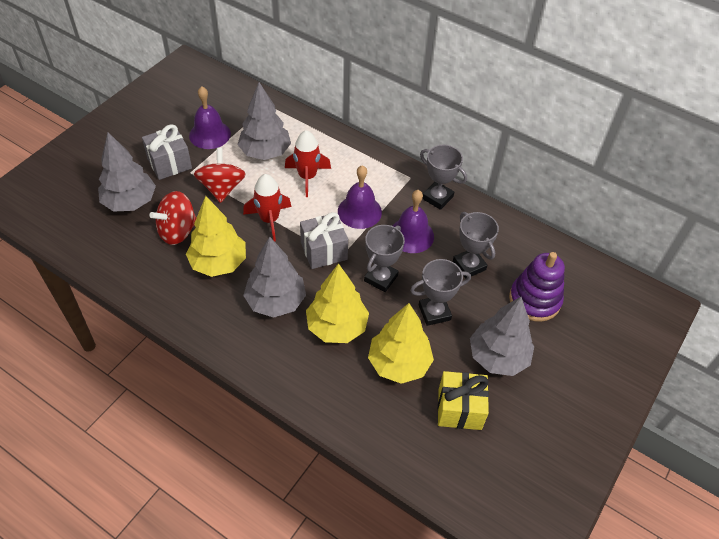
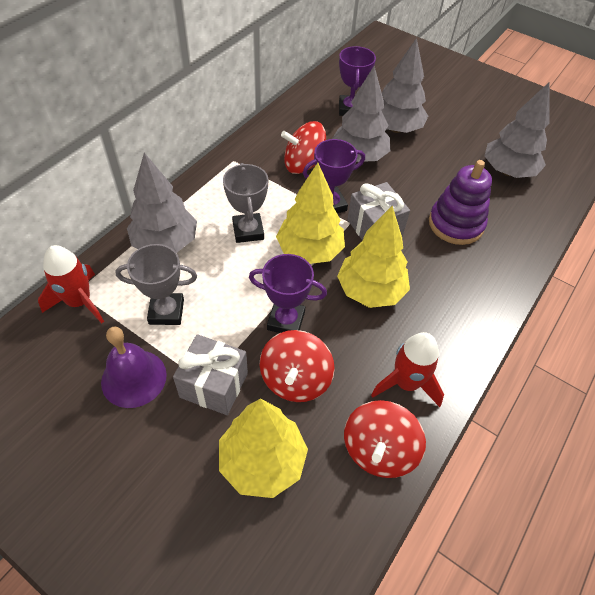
grey trophy: [364,225,405,292] [410,259,471,326] [420,145,467,210] [453,212,499,279] = 4 -> [115,244,197,325] [223,163,268,243] = 2
purple bell: [189,86,231,149] [338,165,382,229] [392,190,434,253] = 3 -> [101,326,167,408] = 1
purple trophy: none = 0 -> [249,254,327,333] [303,139,365,213] [339,46,376,116] = 3
red spinning top: [149,191,196,245] [194,148,246,203] = 2 -> [260,330,335,402] [281,121,326,174] [344,400,426,478] = 3
yellow gift: [438,371,489,430] = 1 -> none = 0

